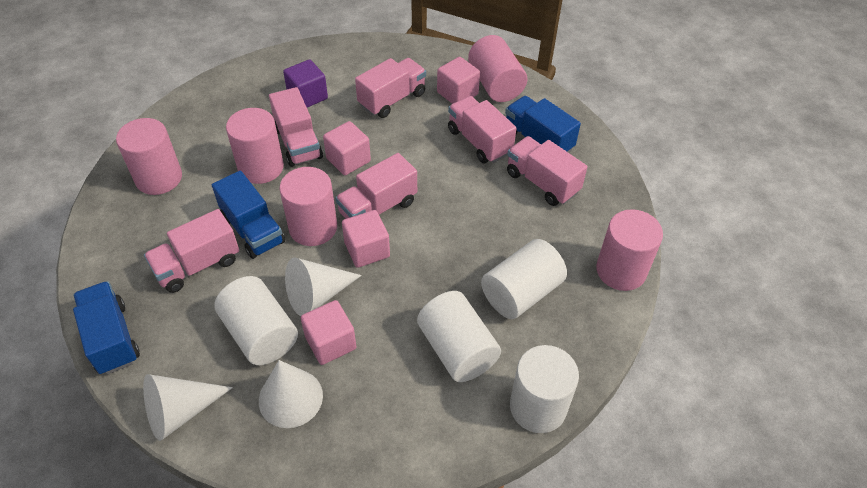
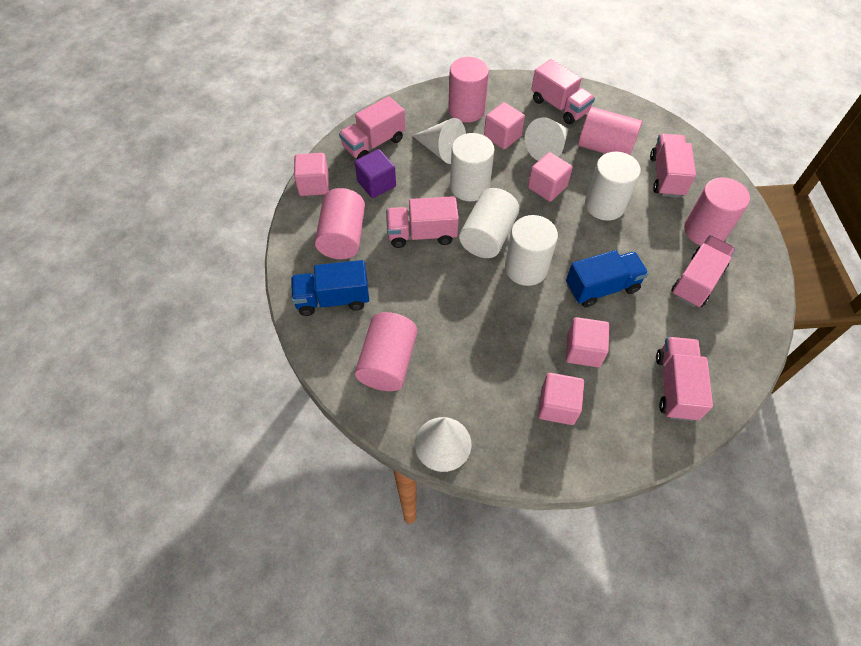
blue truck: [73,281,140,374] [212,171,285,259] [505,96,581,153] = 3 -> [291,260,369,316] [566,250,649,308] = 2
pink cube: [301,300,356,365] [323,121,371,175] [342,210,390,268] [437,57,480,104] = 4 -> [294,153,329,196] [484,102,525,149] [528,152,573,202] [538,373,584,425] [566,317,609,367] = 5

